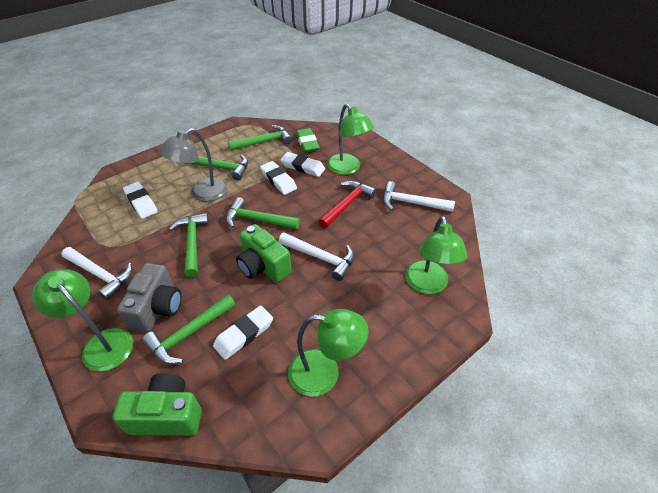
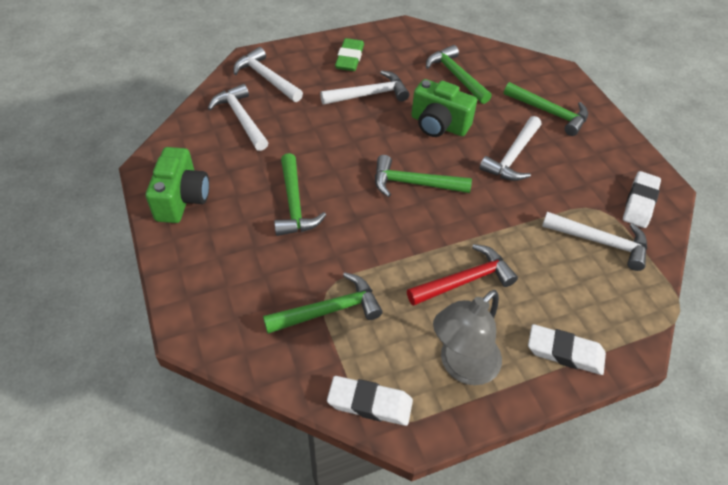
green lamp: [32,269,133,371] [288,309,369,397] [327,104,374,175] [405,216,467,294] = 4 -> none = 0
grey camera: [117,263,182,332] = 1 -> none = 0
white eraser: [123,182,158,219] [213,306,273,360] [260,161,297,195] [281,152,325,177] = 4 -> [327,376,413,426] [528,324,606,375] [623,171,661,228] = 3
white hammer: [61,247,132,300] [278,232,354,281] [383,181,455,212] = 3 -> [208,84,268,151] [233,47,303,102] [320,70,409,105] [479,116,541,181] [542,212,647,271] = 5

